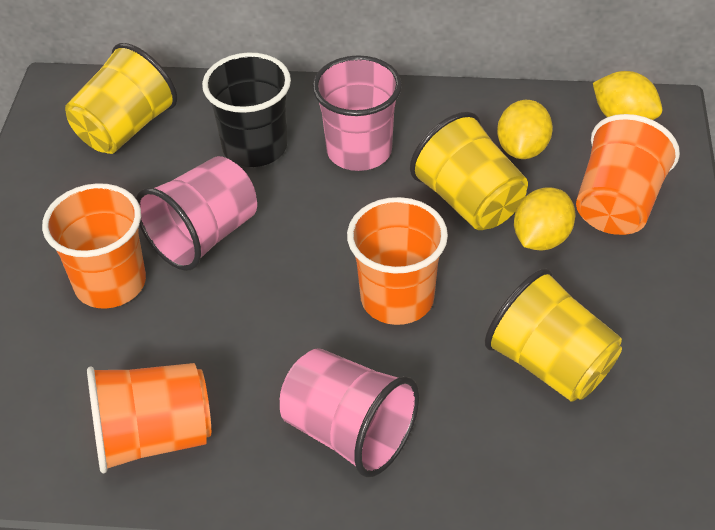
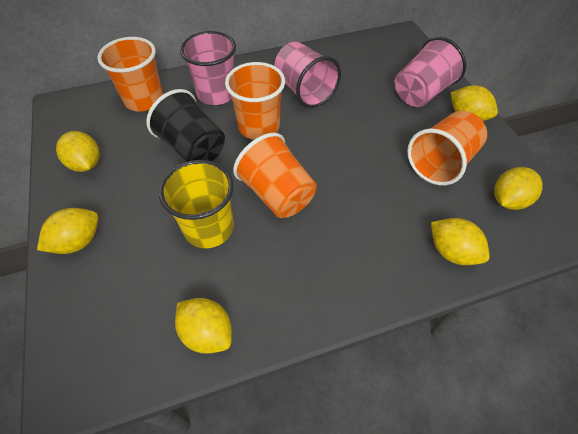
yellow cup: [65,43,177,154] [410,112,528,230] [485,268,622,401] = 3 -> [159,160,234,248] = 1
yellow lemon: [497,100,553,159] [514,187,575,251] [593,71,662,120] = 3 -> [37,208,98,254] [56,131,100,172] [175,298,232,354] [431,218,490,265] [451,85,498,121] [494,167,543,210] = 6

